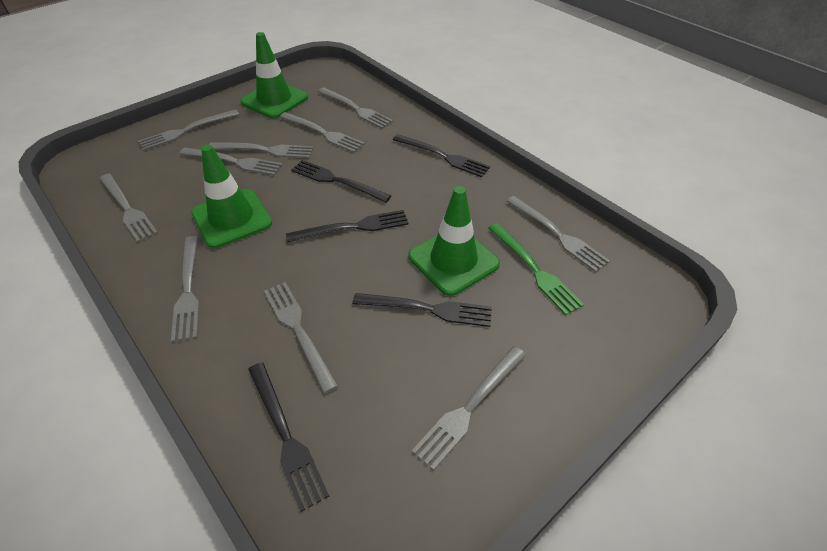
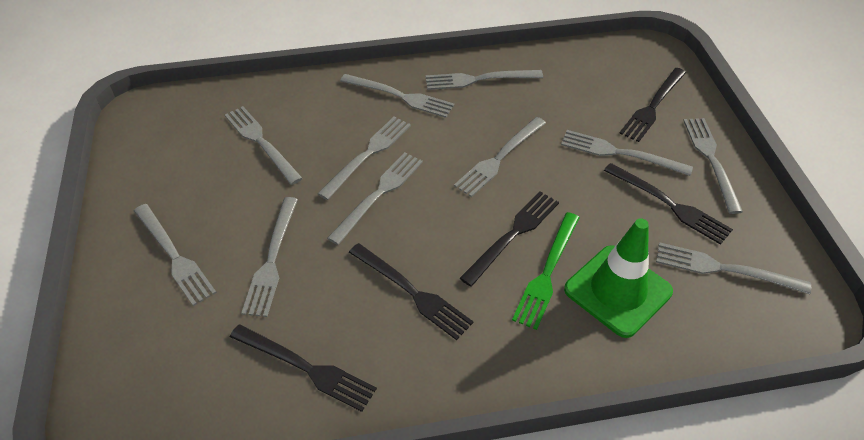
green traffic cone: [191,145,272,249] [240,32,308,119] [408,186,500,296] = 3 -> [564,218,673,338] = 1
grey fork: [99,174,158,242] [138,109,239,150] [171,236,199,342] [180,148,282,176] [209,142,313,158] [264,282,338,394] [280,112,365,153] [318,87,393,129] [412,346,526,471] [507,196,610,272] = 10 -> [134,204,217,306] [225,106,303,185] [241,197,298,317] [317,117,411,200] [327,152,423,245] [340,74,454,118] [425,70,543,90] [454,117,546,197] [561,130,693,176] [656,242,811,294] [683,118,743,214] = 11

